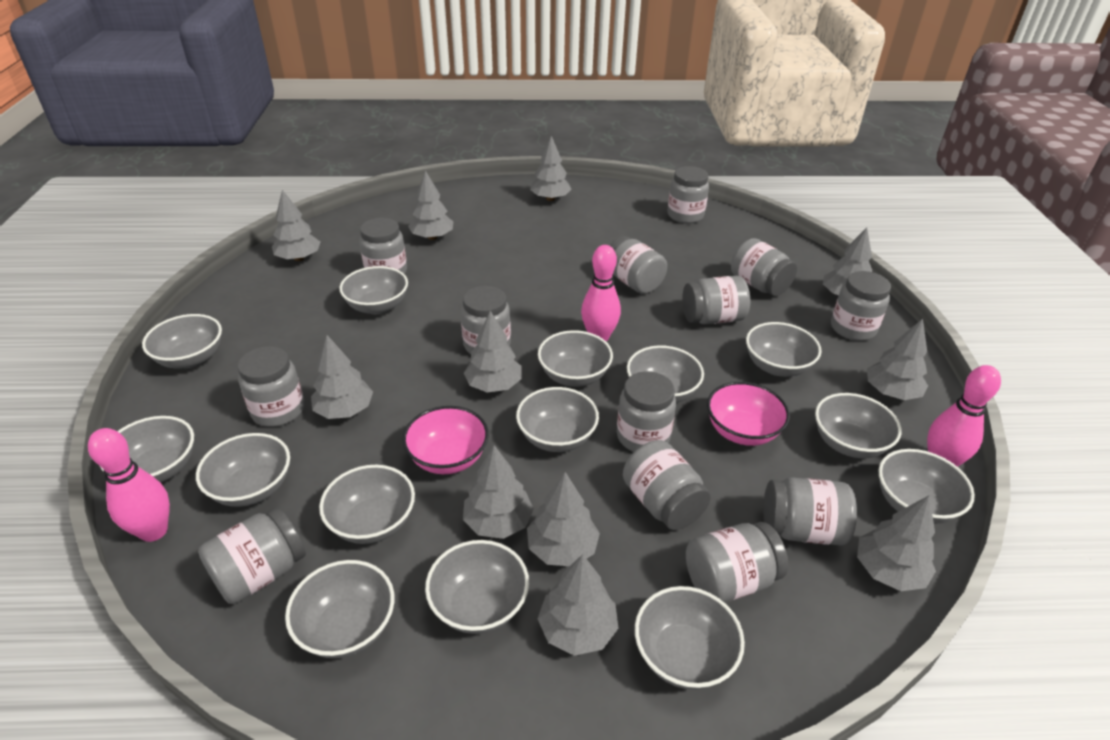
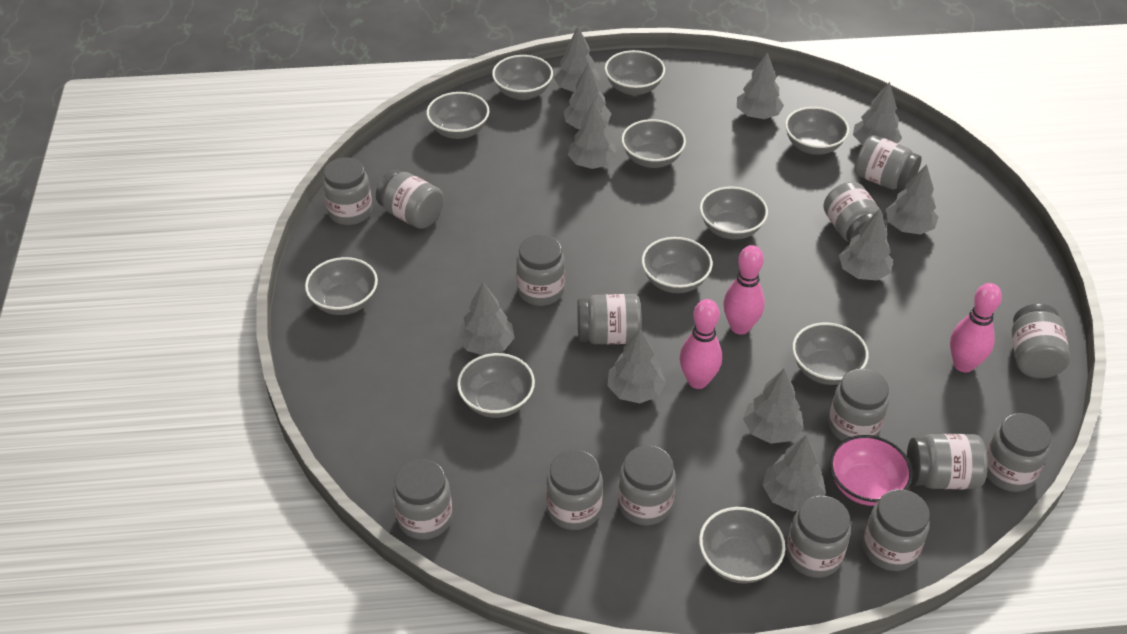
grey bowl: [100,416,194,483] [142,314,222,369] [196,433,290,507] [285,560,394,658] [319,465,415,544] [339,266,408,314] [425,540,529,634] [516,387,599,452] [538,330,613,387] [627,345,704,403] [635,586,745,690] [746,322,821,377] [815,393,902,458] [879,449,975,524] = 14 -> [305,257,378,315] [426,92,489,139] [457,353,535,418] [492,55,553,100] [605,50,665,95] [622,119,686,168] [642,237,713,293] [699,507,785,584] [700,186,768,240] [785,107,849,155] [792,322,868,385] = 11
grey jar: [198,507,306,604] [237,346,304,427] [359,218,407,274] [461,286,511,354] [610,236,667,294] [617,371,676,452] [623,440,711,530] [668,166,709,224] [682,276,750,324] [686,522,788,603] [731,238,797,296] [763,477,857,545] [831,271,891,341] = 13 -> [323,157,372,225] [376,169,444,229] [393,459,452,540] [516,235,565,306] [546,450,603,530] [577,294,642,344] [618,445,676,525] [786,495,851,578] [823,182,886,243] [829,369,889,441] [854,135,921,191] [863,489,930,571] [907,434,988,489] [987,413,1051,492] [1012,304,1070,378] = 15
pink bowl: [402,406,489,474] [707,382,790,446] = 2 -> [830,435,913,506] = 1

